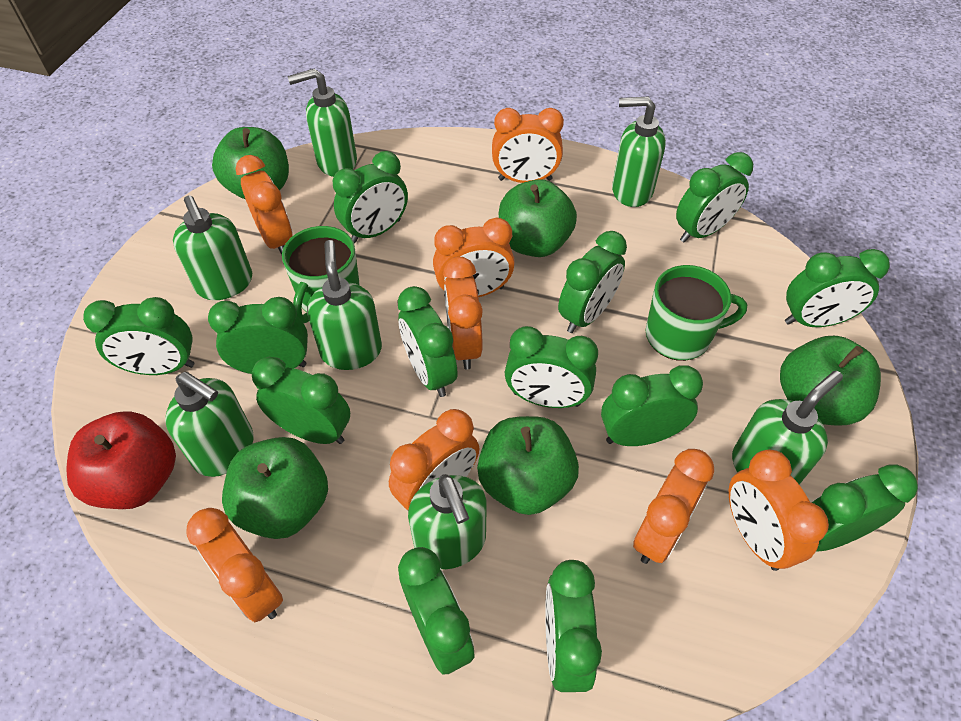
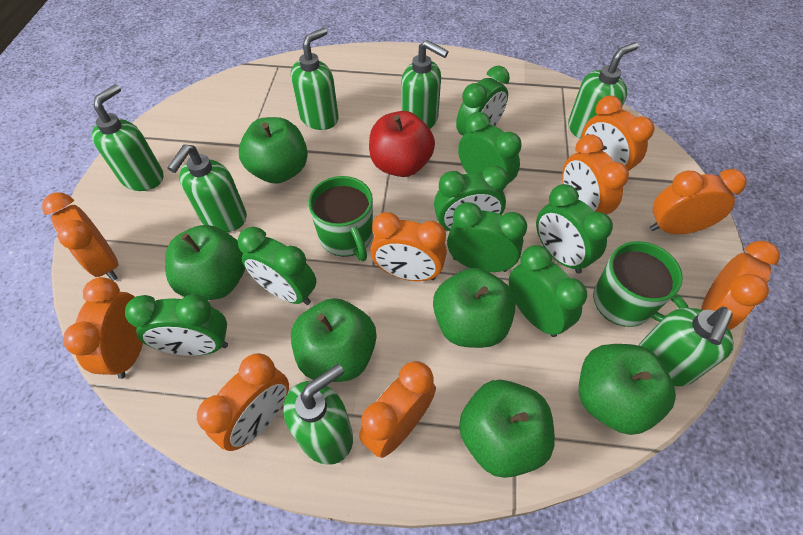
green apple: [212,127,289,199] [222,437,328,539] [477,416,579,515] [499,179,577,257] [780,336,881,425] = 5 -> [165,225,245,300] [239,117,308,184] [291,298,377,382] [433,268,516,348] [459,380,555,478] [579,344,676,435] = 6
green clock: [83,297,195,375] [208,297,308,374] [252,357,350,444] [333,151,408,243] [397,286,458,397] [398,547,475,674] [505,326,598,408] [545,560,602,692] [558,231,627,333] [601,365,703,446] [676,152,753,243] [785,249,890,327] [811,464,918,552] = 13 -> [125,294,228,356] [238,227,317,305] [434,165,508,231] [447,202,527,272] [456,66,510,136] [458,112,522,185] [509,245,587,337] [536,184,613,274] = 8
orange clock: [186,508,283,622] [236,155,293,255] [389,409,479,510] [433,217,515,297] [443,257,483,370] [492,108,564,183] [633,449,714,564] [729,450,829,571] = 8 -> [42,192,118,281] [63,277,143,379] [197,353,289,451] [359,361,436,458] [370,212,447,281] [562,134,629,215] [582,96,655,171] [650,169,746,234] [701,241,780,330] = 9

